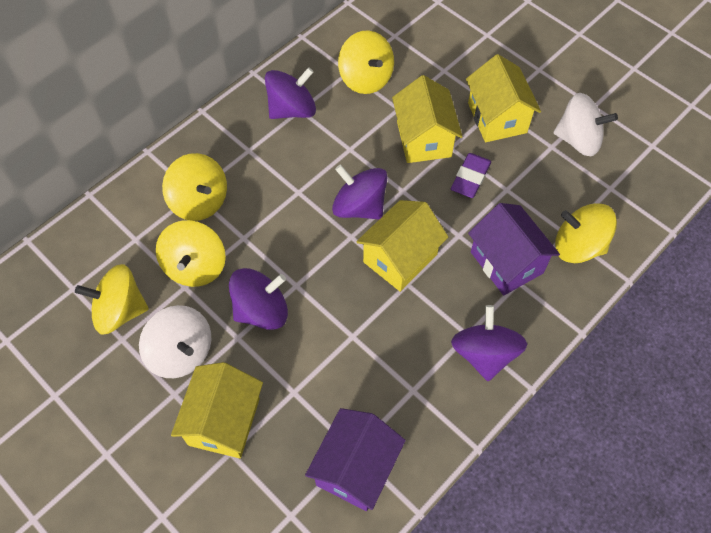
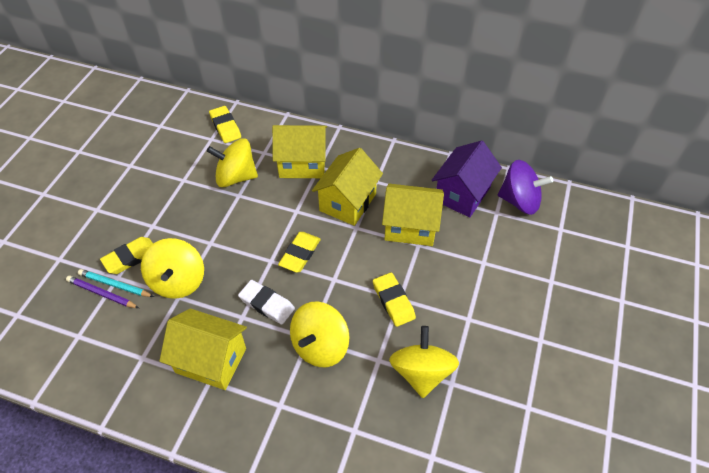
purple eraser: [451,153,491,198] = 1 -> none = 0
purple house: [305,408,406,511] [468,203,560,295] = 2 -> [432,140,502,217] = 1
purple pencil: none = 0 -> [66,276,139,308] = 1
purple spinning top: [229,268,288,330] [265,67,316,119] [332,164,387,219] [451,305,527,381] = 4 -> [498,160,553,215] = 1
turquoise pencil: none = 0 -> [78,269,154,297] = 1
white eraser: none = 0 -> [238,280,295,325] = 1
white spinning top: [139,305,211,378] [554,93,618,156] = 2 -> none = 0
yellow eraser: none = 0 -> [100,237,153,274] [209,106,241,143] [278,232,321,273] [373,272,416,327] = 4
yellow spinning top: [75,264,149,334] [156,220,226,287] [162,153,227,221] [338,31,394,94] [555,203,617,263] = 5 -> [141,238,204,299] [207,138,258,187] [290,302,350,367] [389,326,459,398] = 4

